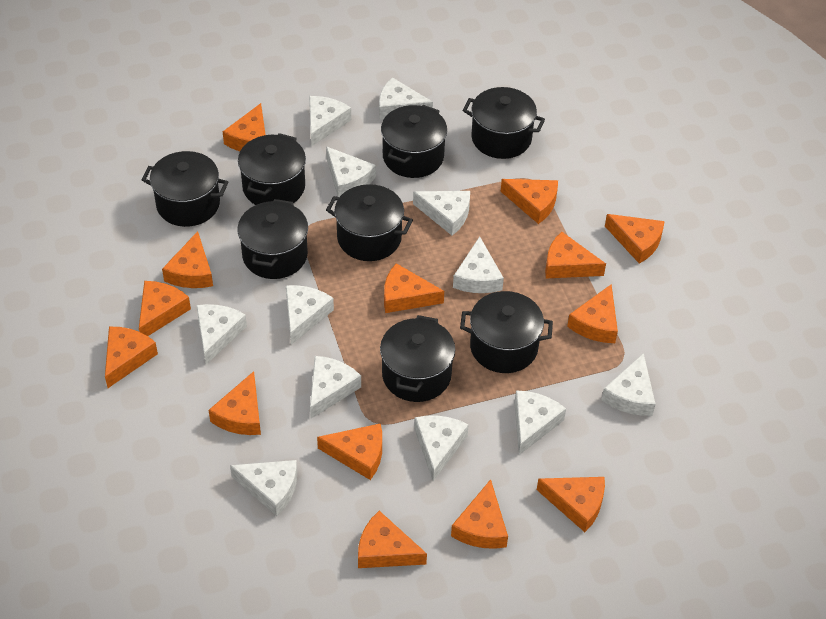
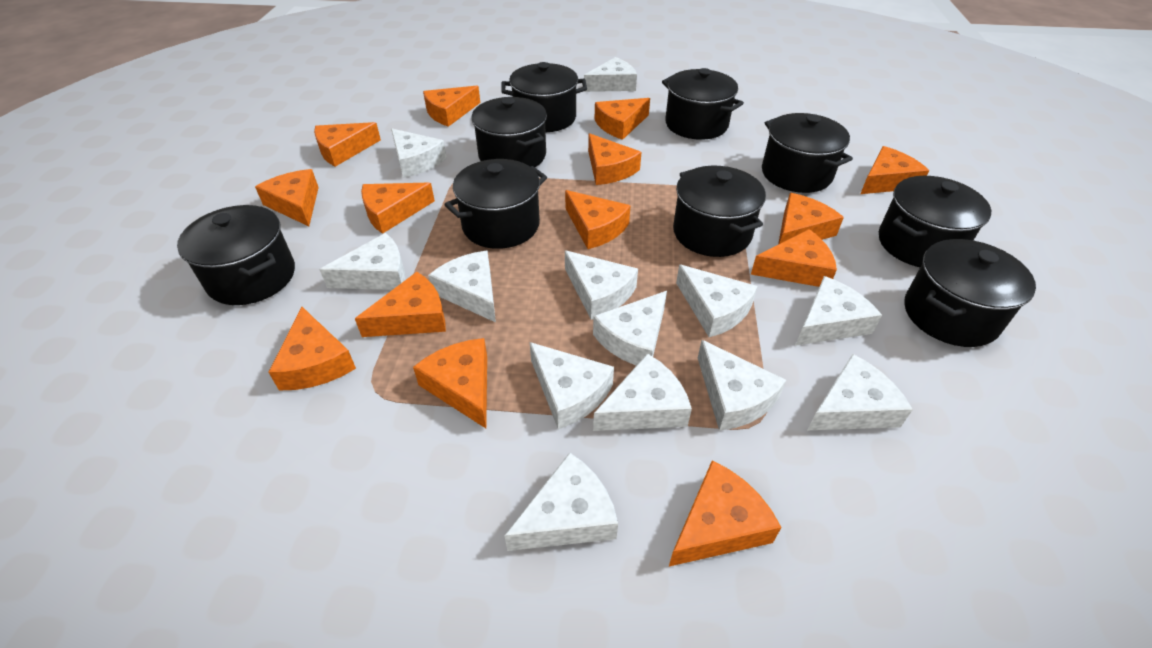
black pot: [142,151,228,227] [237,199,308,279] [238,133,306,205] [326,184,413,261] [380,315,455,402] [381,105,447,178] [460,291,553,373] [463,87,545,159] = 8 -> [177,205,295,305] [444,159,547,249] [471,97,547,167] [501,62,587,132] [662,68,744,140] [673,166,766,257] [762,113,853,193] [879,176,991,267] [904,239,1036,347] = 9
white cheese: [196,304,247,365] [230,460,297,516] [286,285,334,345] [309,96,351,147] [310,356,361,419] [326,146,376,197] [379,77,433,120] [413,191,470,235] [414,415,469,481] [453,236,504,293] [514,391,566,455] [601,353,655,416] = 12 -> [319,233,405,290] [391,129,447,178] [428,251,496,323] [504,452,618,551] [530,342,614,429] [565,250,638,320] [584,57,637,92] [593,291,667,366] [593,353,692,431] [676,264,758,337] [698,340,786,431] [795,276,882,346] [807,354,913,430] = 13

